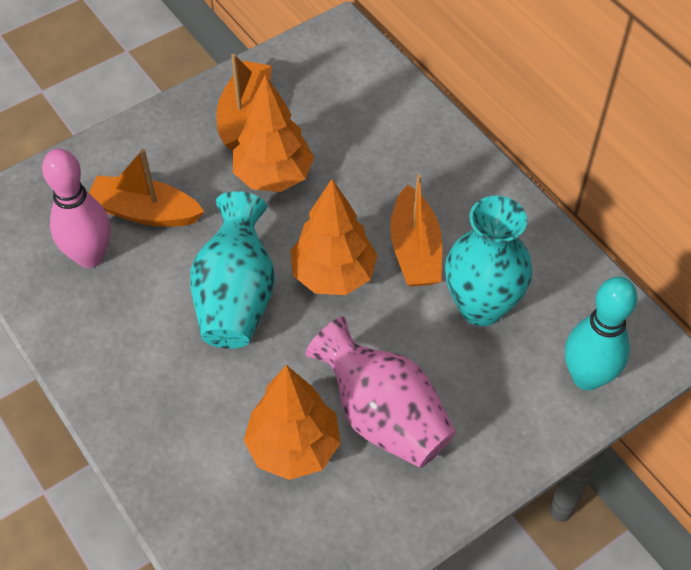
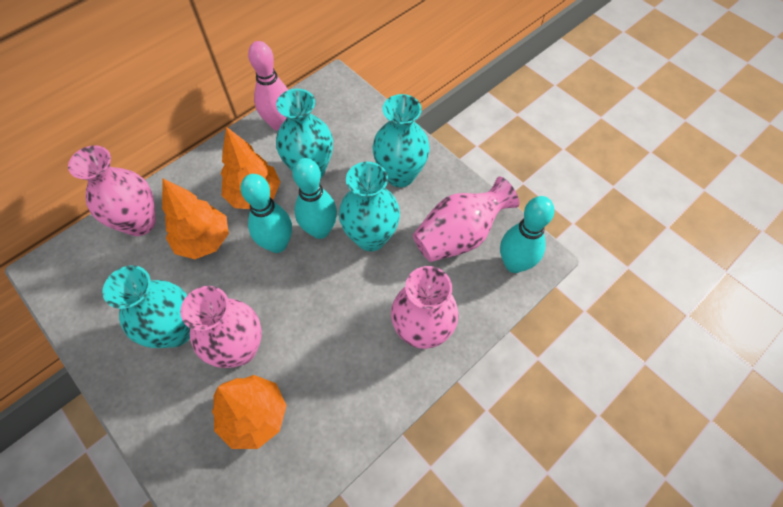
orange boat: [89,149,204,227] [216,54,272,151] [390,175,442,287] = 3 -> none = 0
pink vase: [305,316,456,468] = 1 -> [68,145,156,236] [180,286,262,368] [391,266,458,349] [413,177,519,262] = 4
turquoise bowling pin: [565,277,638,390] = 1 -> [240,174,292,253] [292,158,337,239] [500,196,555,273] = 3
turquoise vase: [190,191,275,349] [445,196,532,326] = 2 -> [103,266,190,348] [276,89,333,178] [339,162,400,251] [372,94,430,187] = 4

